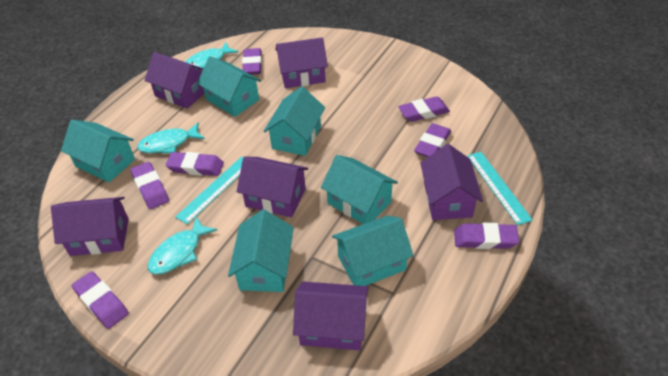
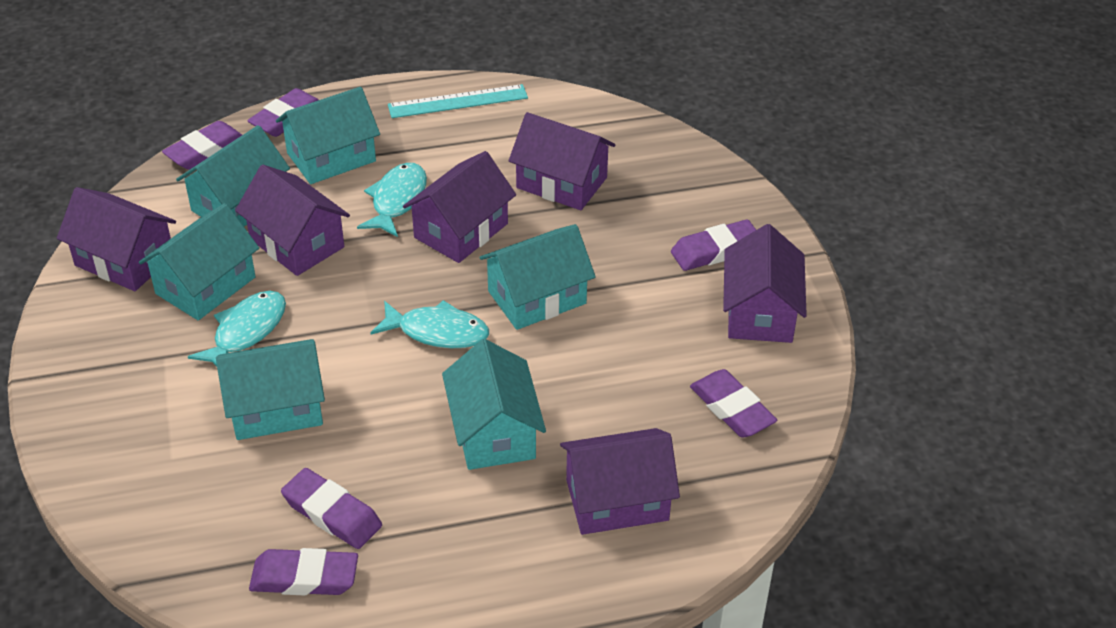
purple eraser: [72,271,129,329] [131,162,169,209] [166,152,224,176] [242,48,262,75] [398,96,450,122] [414,123,451,157] [454,223,519,249] = 7 -> [162,121,242,170] [247,88,319,137] [249,548,358,596] [281,468,382,549] [671,219,756,271] [690,369,777,438] = 6
turquoise ruler: [175,156,244,224] [467,152,533,225] = 2 -> [388,84,528,118] = 1

